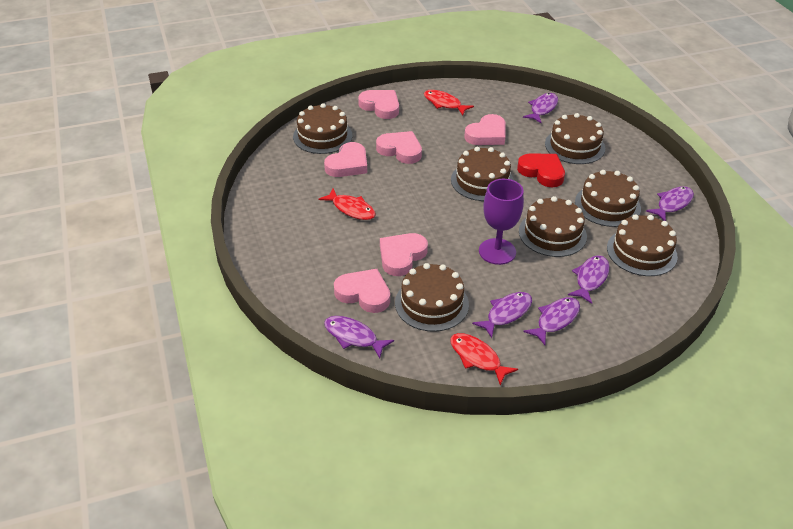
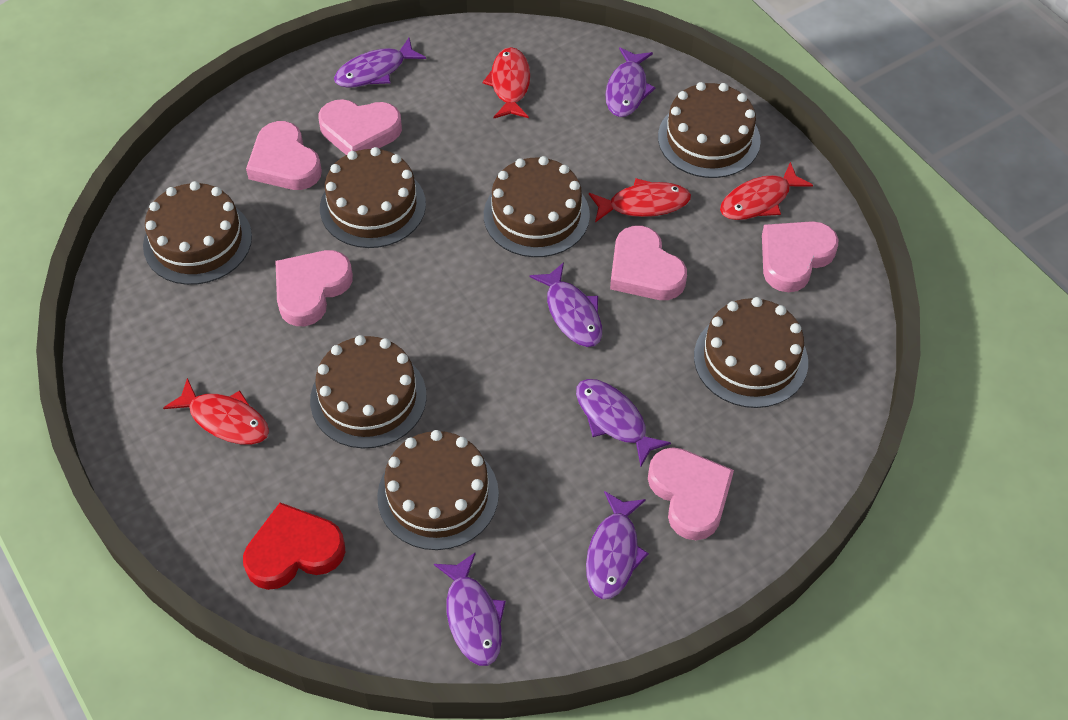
purple goblet: [479,179,524,265] = 1 -> none = 0
red fish: [319,188,376,220] [424,90,474,116] [450,333,518,385] = 3 -> [163,378,269,445] [483,47,530,118] [589,178,691,222] [720,162,813,220] = 4

